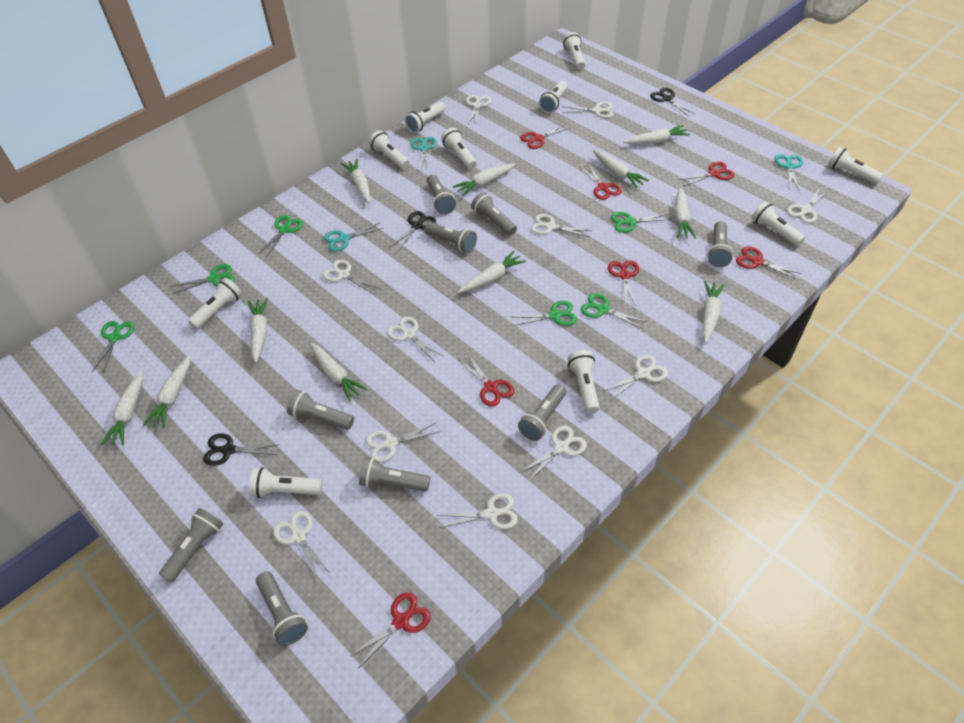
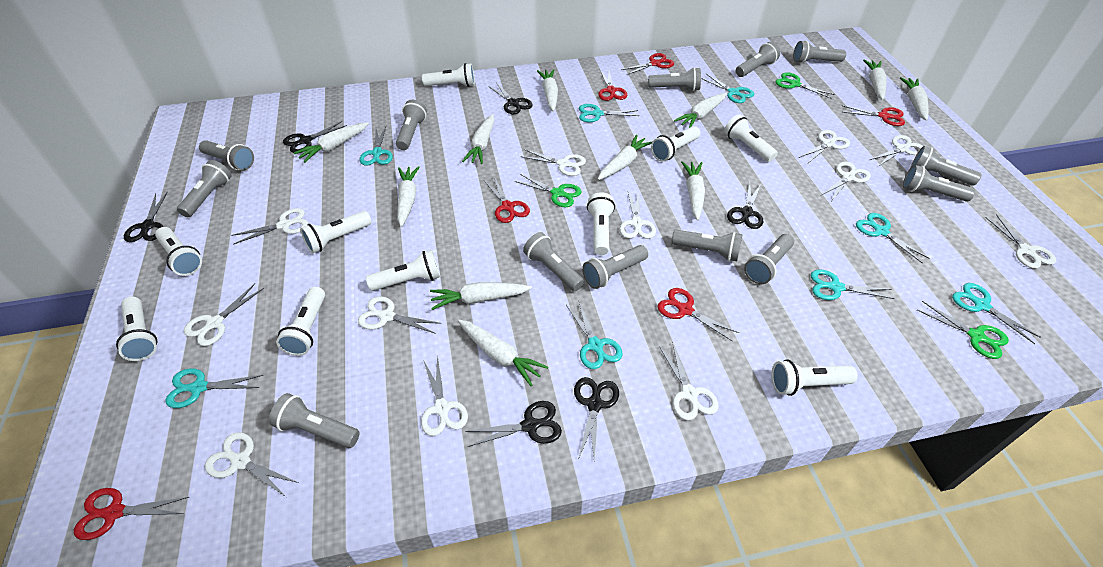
black scissors: [203,433,280,466] [390,211,436,251] [650,88,695,116] = 3 -> [124,192,168,242] [283,121,347,153] [465,401,562,447] [488,82,533,114] [574,377,619,462] [727,183,763,229] = 6
green scissors: [92,321,134,373] [172,264,235,294] [258,215,303,256] [512,301,577,326] [581,293,647,329] [611,212,672,233] = 6 -> [514,174,581,207] [776,72,835,98] [917,301,1009,359] = 3
grey flashlight: [159,508,223,582] [256,571,308,646] [287,390,354,430] [359,457,430,492] [425,222,477,253] [427,174,456,215] [471,192,517,236] [518,384,566,441] [707,221,733,267] = 9 -> [177,160,232,217] [199,140,254,171] [269,393,360,448] [396,100,427,150] [523,232,584,291] [582,245,648,289] [648,67,701,91] [671,230,742,261] [736,42,780,77] [744,234,794,284] [793,41,846,63] [903,165,975,202] [911,146,982,186] = 13
red scissors: [349,592,431,667] [459,353,514,407] [520,124,571,149] [579,164,622,200] [608,260,639,306] [679,162,734,186] [736,246,801,280] = 7 -> [74,488,189,540] [484,177,530,223] [598,70,627,101] [621,53,674,75] [657,288,739,342] [843,106,905,126] = 6
turquoise scissors: [324,223,384,251] [410,137,437,171] [774,154,803,190] = 3 -> [165,368,264,408] [359,126,393,166] [566,302,623,369] [579,104,639,122] [701,74,754,103] [811,269,895,300] [856,213,930,263] [952,283,1041,344] = 8
white scissors: [273,511,331,579] [322,260,379,294] [365,423,438,463] [387,317,444,362] [437,493,518,529] [466,95,491,126] [519,426,587,482] [531,214,592,237] [562,102,614,118] [604,355,668,400] [787,189,828,223] = 11 -> [184,283,264,346] [205,432,298,497] [231,208,309,245] [358,296,442,334] [421,355,468,436] [520,149,586,176] [620,192,656,239] [659,342,719,420] [799,130,850,163] [821,162,871,200] [870,135,923,166] [985,214,1056,269] = 12

